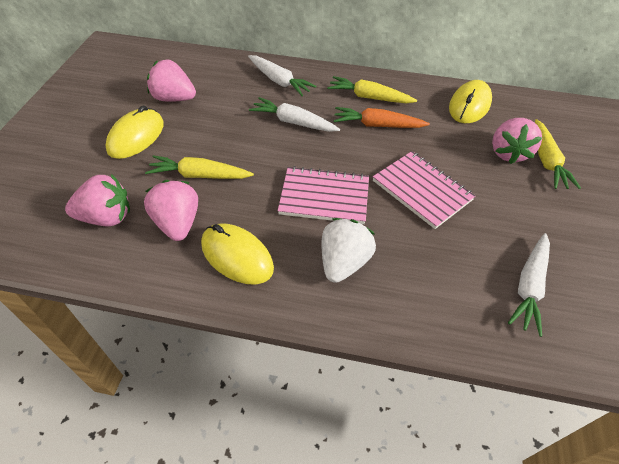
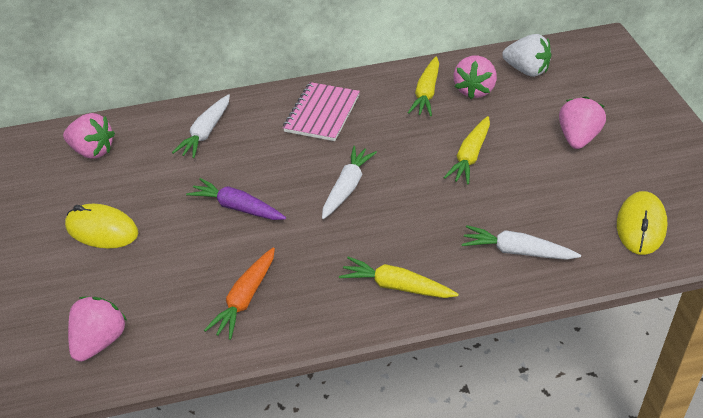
pink notebook: [278,166,369,224] [373,151,475,229] = 2 -> [283,82,360,141] = 1
purple carrot: none = 0 -> [186,178,286,220] = 1
yellow mouse: [106,106,164,159] [201,223,274,285] [449,80,492,123] = 3 -> [65,204,138,249] [617,191,668,255] = 2

